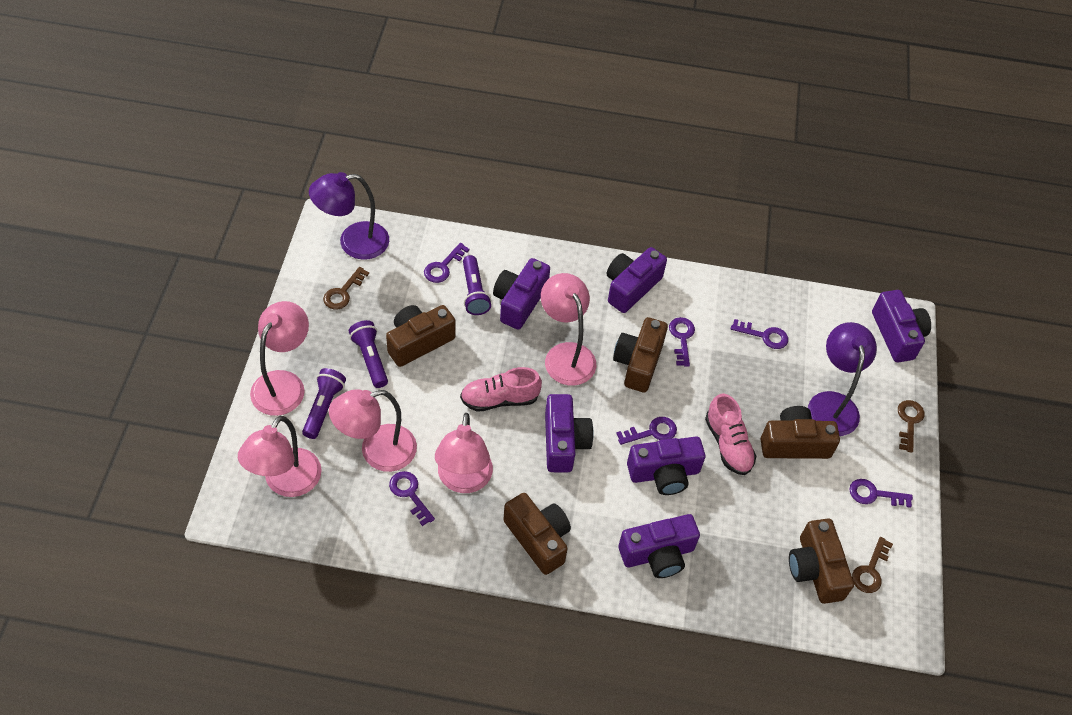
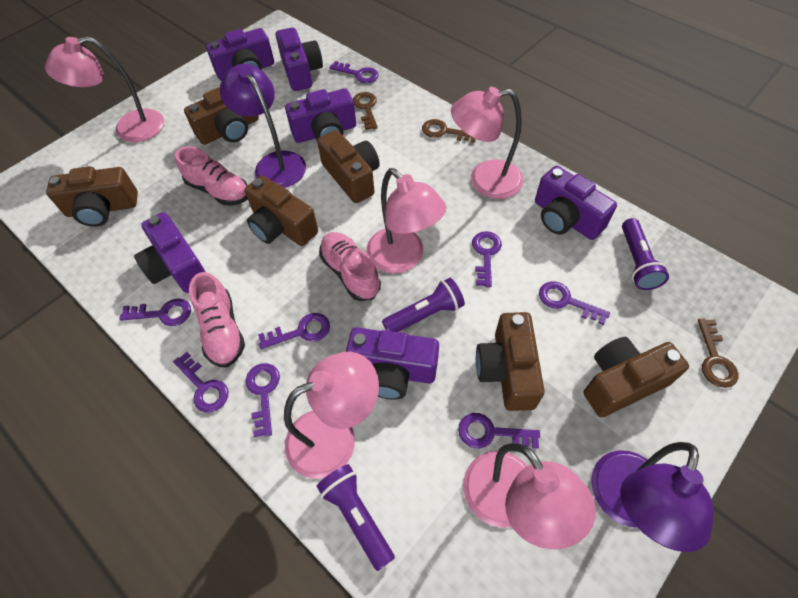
brown camera: [386,305,456,367] [503,493,571,575] [613,317,668,393] [761,406,840,459] [789,518,854,604] = 5 -> [46,166,138,227] [184,87,259,145] [245,176,318,246] [317,130,380,203] [476,312,545,411] [584,337,689,417] = 6
pink shoe: [460,367,542,412] [705,394,756,475] = 2 -> [175,146,248,205] [189,272,245,367] [319,232,381,301] = 3
purple key: [389,471,435,526] [424,243,469,283] [616,417,677,445] [669,317,695,367] [731,319,788,349] [849,479,913,508] = 6 -> [119,299,191,326] [173,352,228,413] [246,363,280,437] [258,313,330,349] [330,61,379,83] [458,413,540,449] [472,231,502,287] [539,281,610,325] = 8

